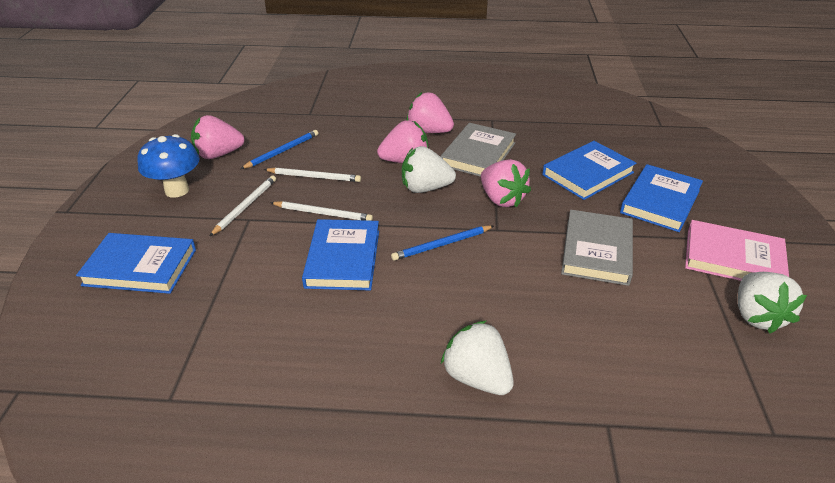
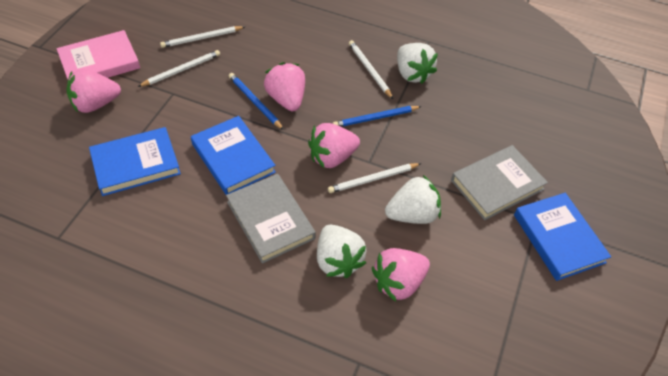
blue book: [76,233,196,294] [302,219,379,290] [542,141,636,200] [620,164,703,232] = 4 -> [89,127,181,196] [191,116,276,195] [514,193,611,281] = 3
blue mushroom: [137,134,200,198] = 1 -> none = 0
white pencil: [210,175,276,236] [264,168,361,182] [270,201,373,221] = 3 -> [138,50,220,87] [160,26,244,48] [328,163,421,193] [349,40,393,99] = 4

